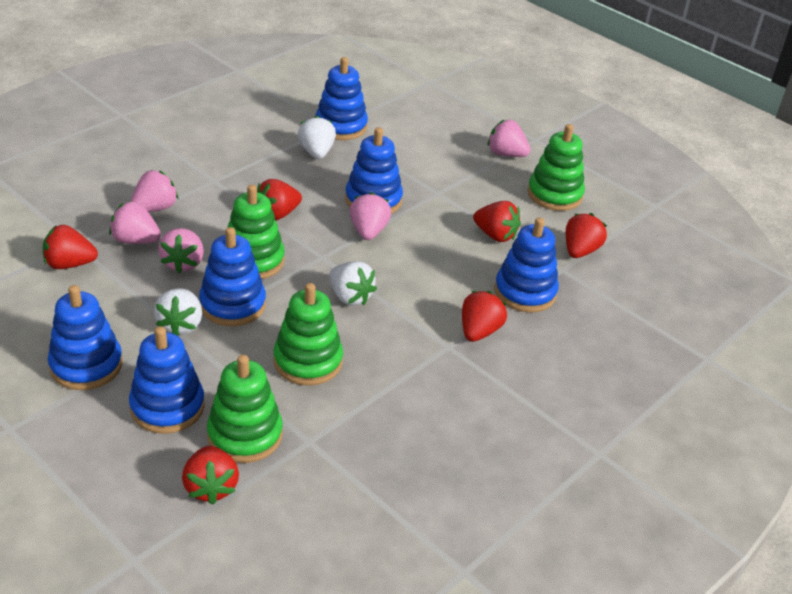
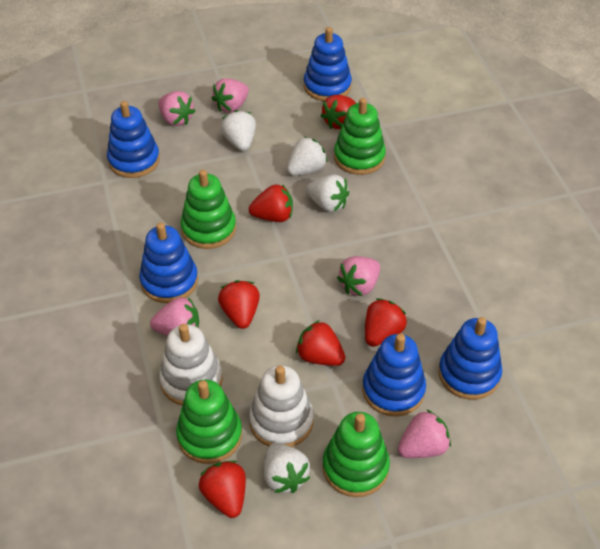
blue stacking toy: [48,285,123,390] [129,326,205,434] [199,227,266,326] [315,57,368,140] [345,127,403,214] [495,217,559,312] = 6 -> [107,101,160,178] [139,223,198,303] [304,27,352,101] [362,334,426,417] [438,317,502,400] = 5
white stacking toy: none = 0 -> [159,324,223,406] [249,365,314,447] = 2
white strawberry: [154,288,202,336] [298,116,336,159] [330,261,377,306] = 3 -> [221,110,256,151] [264,443,310,493] [287,137,328,176] [306,174,349,212] = 4

